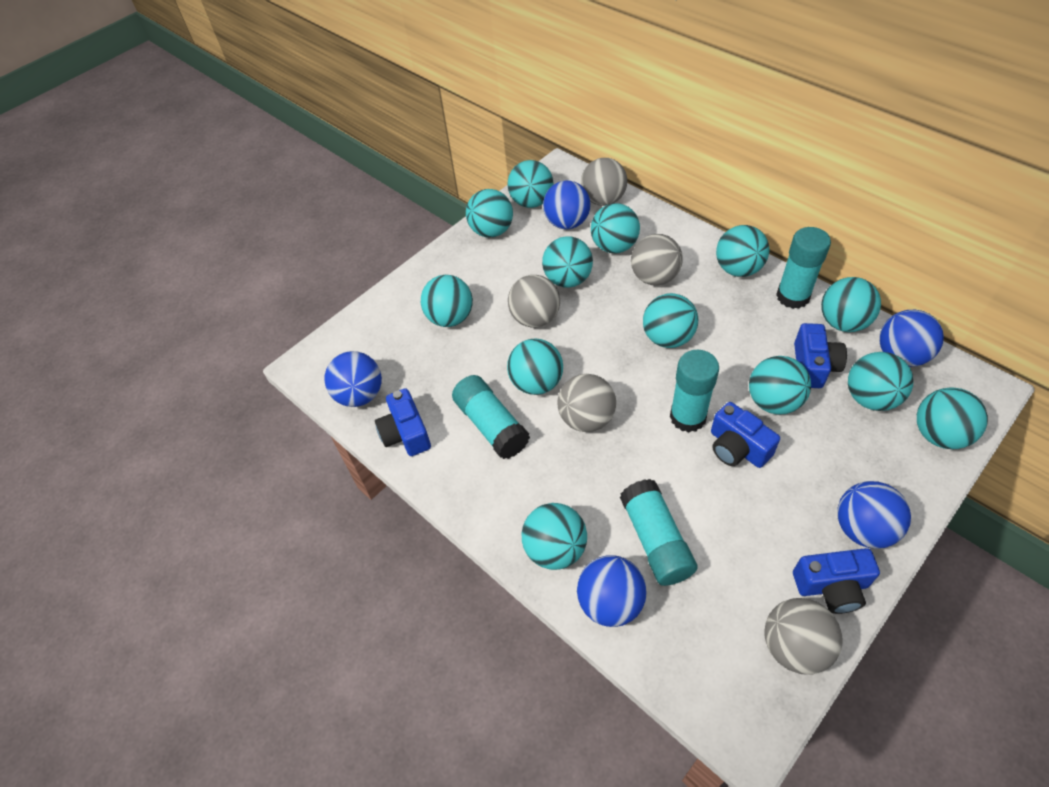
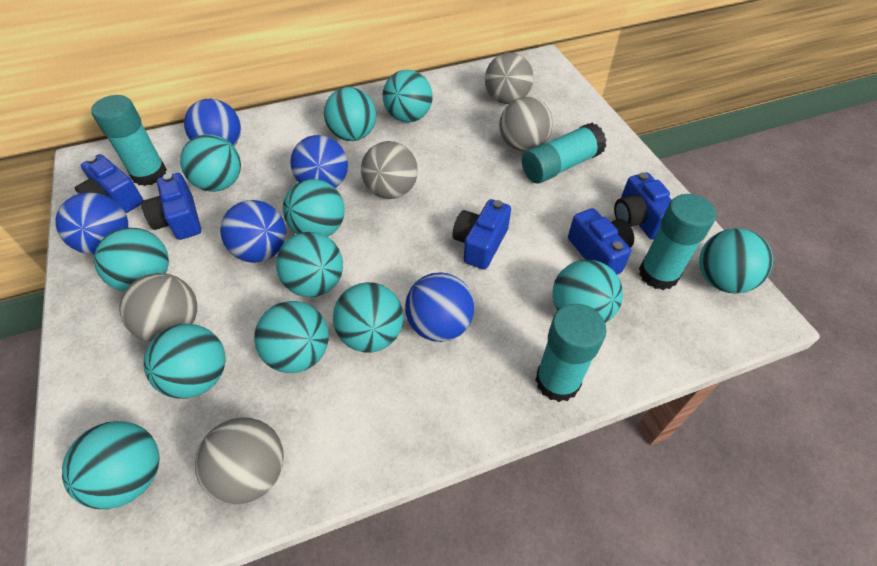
blue camera: [375,388,431,456] [711,402,780,468] [793,548,880,614] [794,323,847,388] = 4 -> [75,154,143,213] [141,173,201,240] [452,199,511,270] [568,208,634,275] [614,172,672,240] = 5
turquoise ball: [421,275,473,327] [466,189,513,237] [507,338,563,395] [508,160,554,208] [522,503,587,570] [542,236,593,288] [591,203,640,253] [643,293,698,348] [716,225,769,277] [749,356,811,415] [821,277,881,332] [848,352,913,411] [917,387,988,449] = 13 -> [62,421,160,509] [94,228,169,292] [144,324,225,399] [180,134,241,192] [254,301,329,373] [276,232,343,297] [283,179,345,237] [324,87,376,141] [333,282,404,353] [383,70,433,123] [552,260,623,323] [699,228,773,293] = 12

